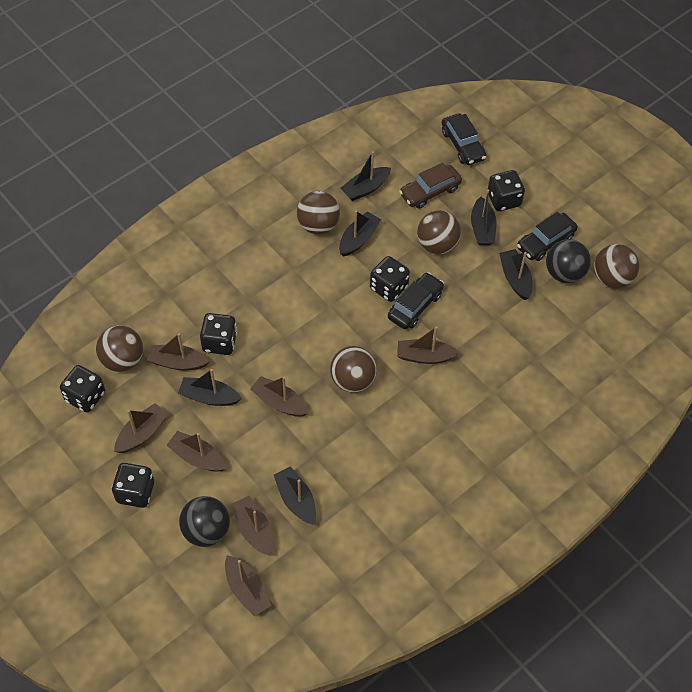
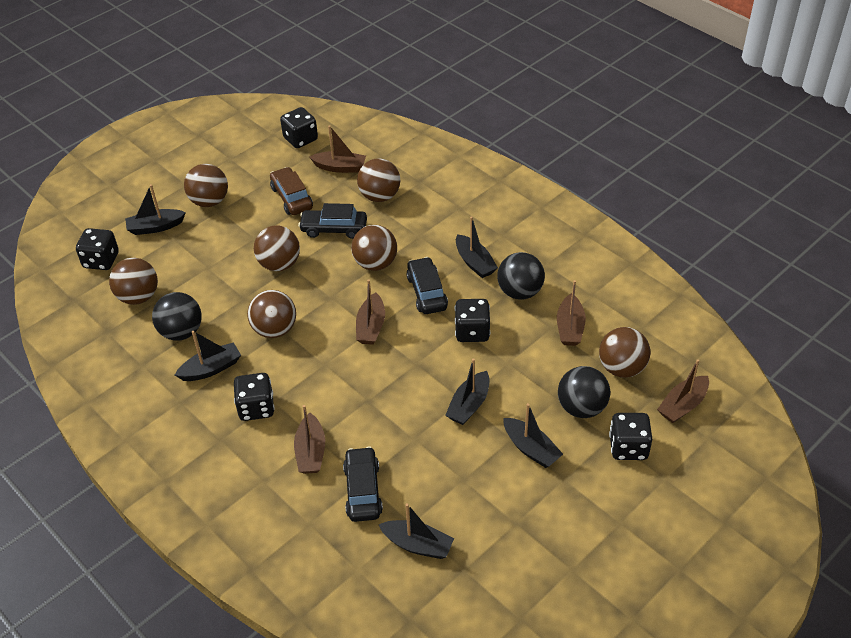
black ball: [179,496,230,547] [546,239,591,283] = 2 -> [152,292,202,340] [497,252,545,300] [558,366,610,418] = 3
brown ball: [96,325,143,372] [297,191,340,234] [330,346,377,393] [417,210,461,254] [594,244,639,288] = 5 -> [109,258,158,305] [184,164,228,207] [247,290,296,338] [254,226,300,271] [351,225,397,271] [357,158,400,202] [599,327,651,378] = 7
brown boat: [114,403,168,453] [147,333,210,371] [167,431,226,472] [225,555,272,616] [232,496,273,556] [250,376,308,417] [397,326,460,364] = 7 -> [294,405,325,474] [310,125,366,173] [356,279,385,345] [557,280,586,346] [657,359,709,423] = 5

